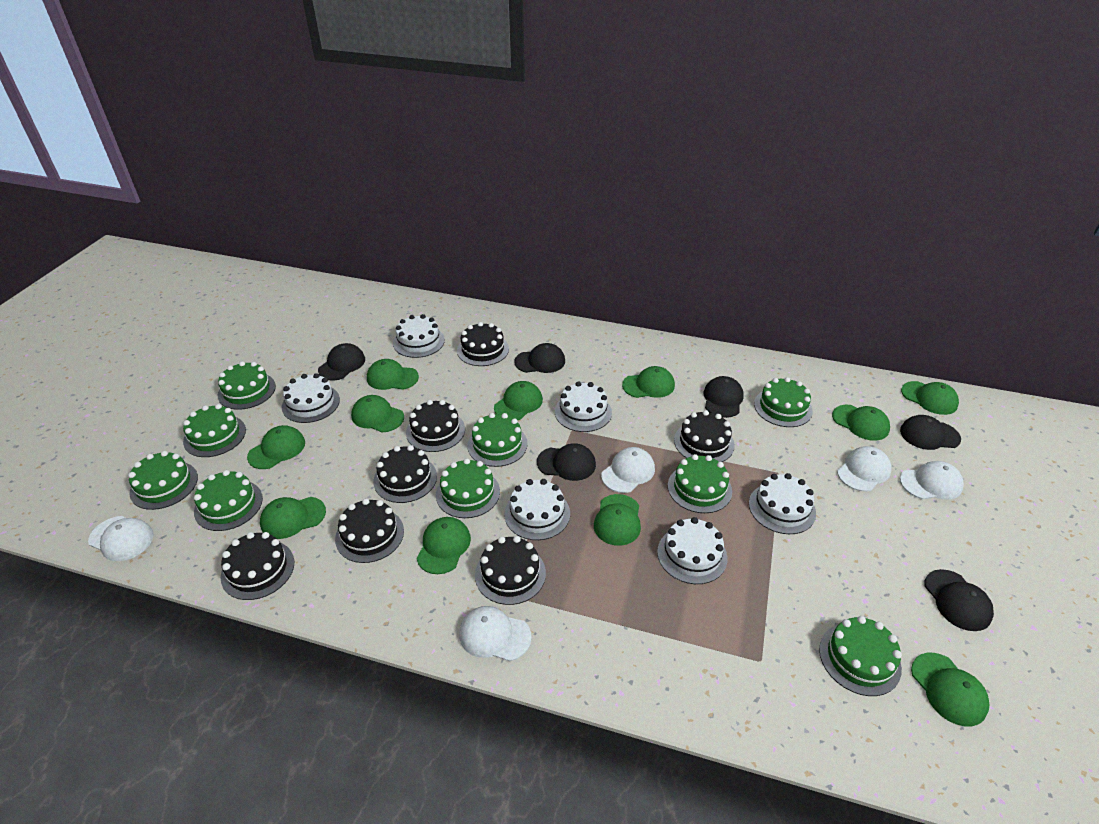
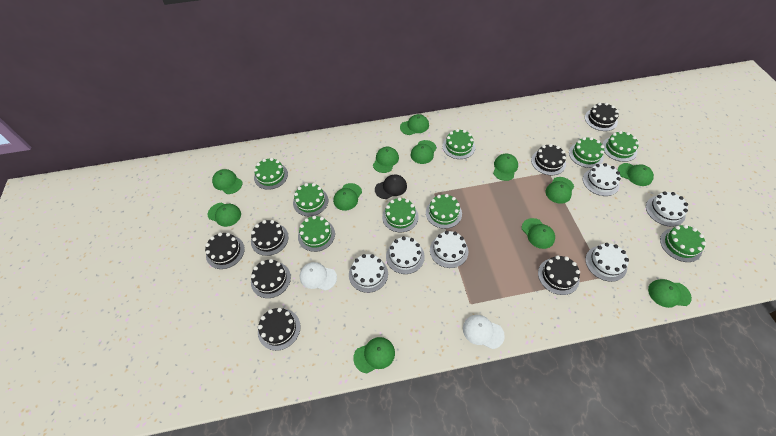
black cap: [318,343,365,381] [515,343,565,373] [537,443,596,481] [703,376,744,418] [900,415,961,450] [924,569,994,631] = 6 -> [375,175,407,199] = 1
green cap: [247,425,305,469] [260,497,326,539] [351,395,404,433] [367,359,419,390] [416,517,471,574] [494,381,543,420] [594,494,641,546] [622,366,675,398] [832,405,890,441] [901,381,959,415] [911,653,989,726] = 11 -> [208,203,241,227] [212,169,243,194] [333,183,362,211] [353,337,395,373] [373,147,399,173] [400,114,429,135] [411,140,437,164] [493,154,518,181] [522,218,555,249] [546,177,574,204] [618,163,654,186] [648,279,692,308] = 12
white cap: [88,516,154,561] [459,606,532,661] [601,447,655,493] [837,446,892,492] [900,461,964,500] = 5 -> [300,262,337,291] [463,315,505,349] = 2

